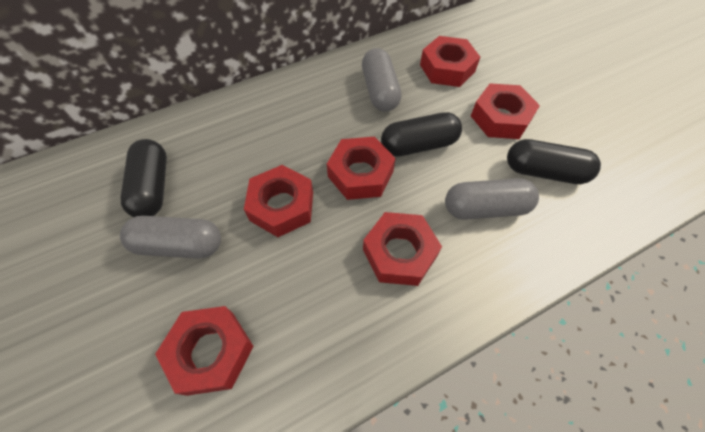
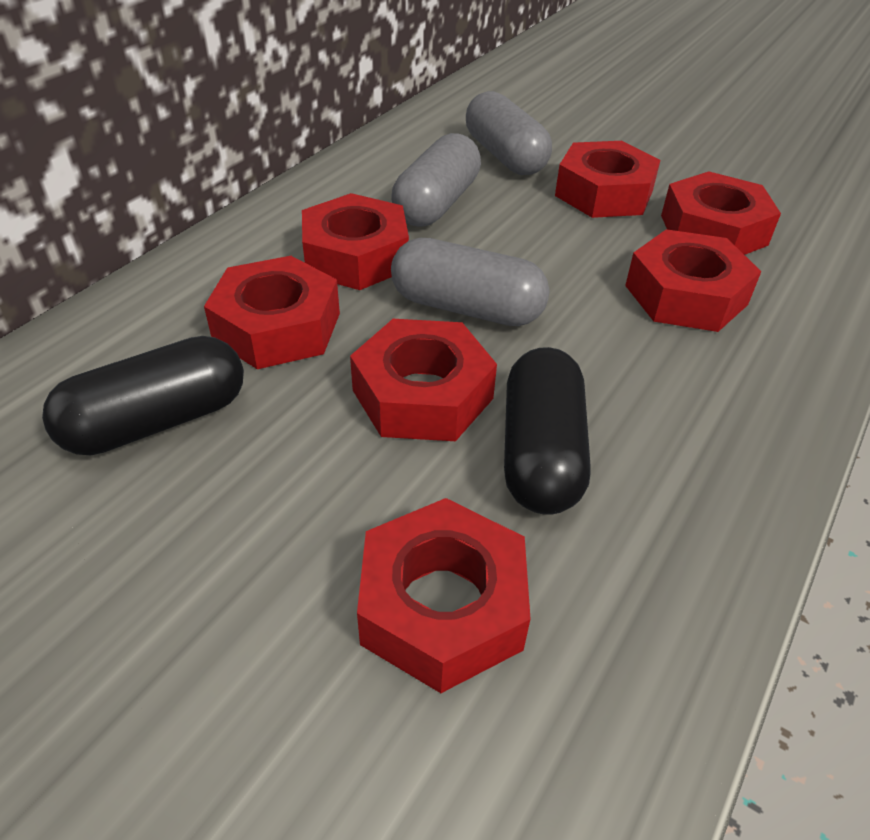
black capsule: [121,139,167,217] [381,112,462,157] [507,139,601,184] = 3 -> [42,336,244,455] [504,347,591,515] = 2
red nut: [155,306,254,396] [244,165,313,237] [327,137,395,200] [363,212,442,286] [420,36,480,87] [471,83,540,139] = 6 -> [204,256,340,369] [302,193,409,290] [350,319,497,441] [357,498,531,693] [555,141,660,218] [625,229,761,332] [661,171,781,255] = 7

